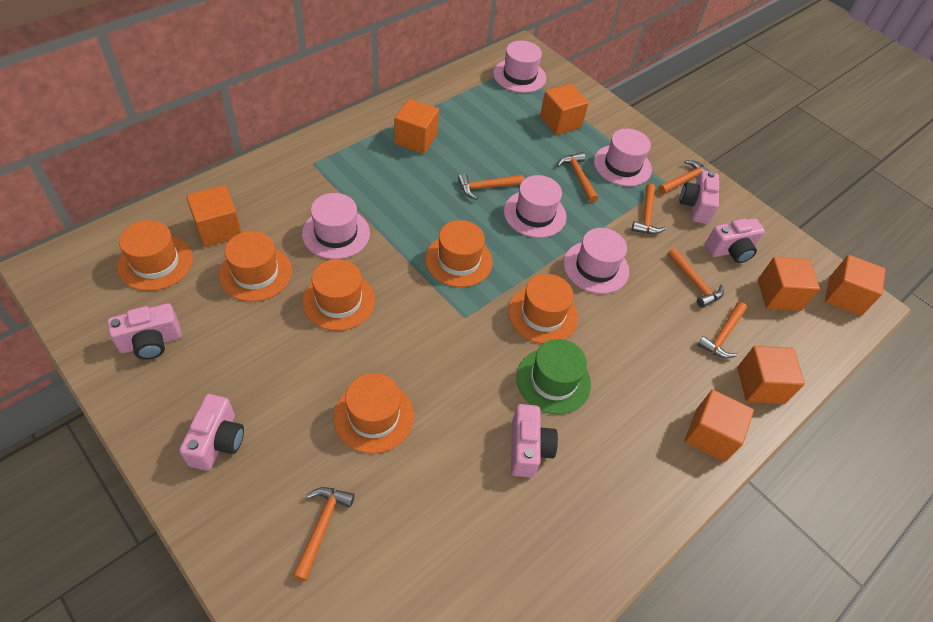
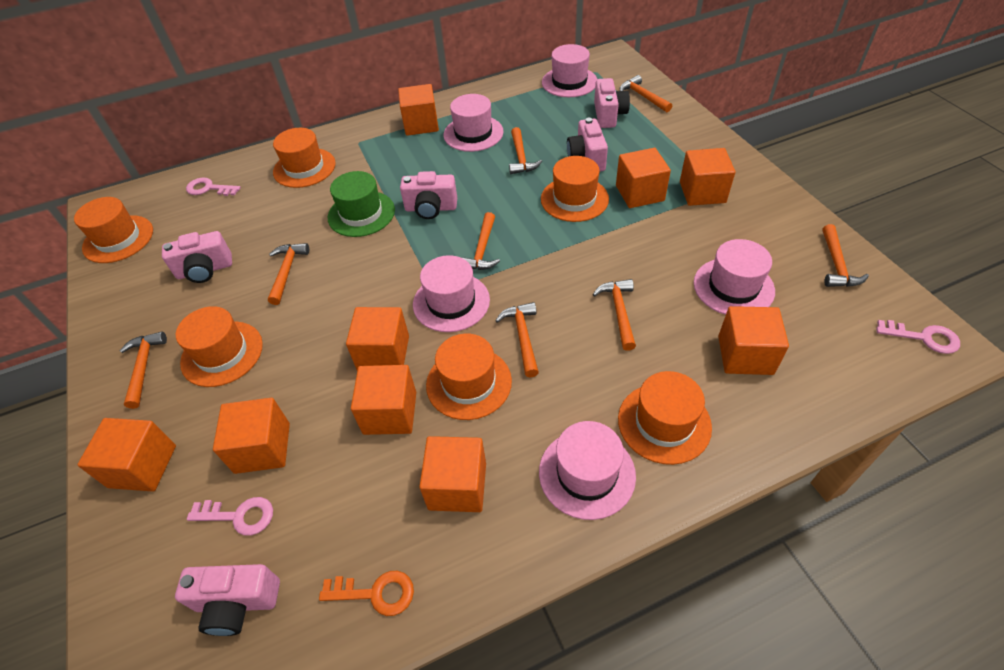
orange cube: [186,185,242,247] [394,99,439,154] [540,84,589,135] [685,389,754,462] [737,346,805,404] [758,257,820,311] [825,255,886,316] = 7 -> [77,418,176,492] [213,398,290,474] [346,307,409,370] [351,365,416,435] [398,84,439,136] [419,436,486,512] [616,148,671,208] [680,148,735,206] [718,306,789,375] = 9
orange hammer: [293,487,355,581] [458,173,524,200] [557,152,598,203] [631,184,666,234] [658,160,710,194] [667,248,724,308] [697,302,747,358] = 7 -> [119,331,167,409] [268,243,309,305] [461,212,500,270] [495,302,539,377] [509,127,542,174] [593,279,636,351] [620,75,672,112] [822,224,869,287] = 8
orange key: none = 0 -> [319,571,414,616] = 1
pink key: none = 0 -> [186,178,241,196] [187,497,273,536] [876,320,960,354] = 3

